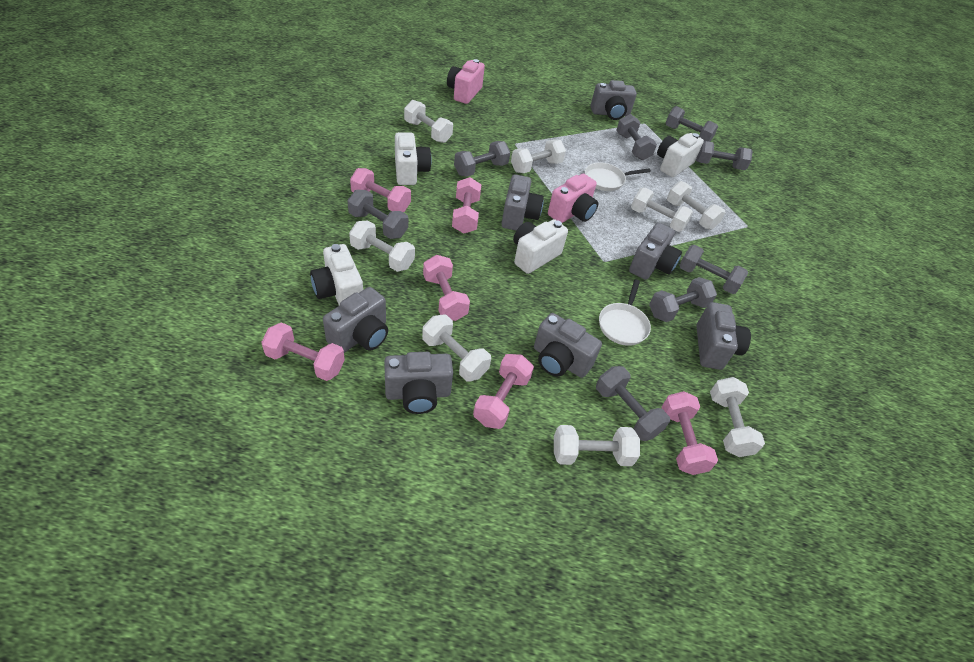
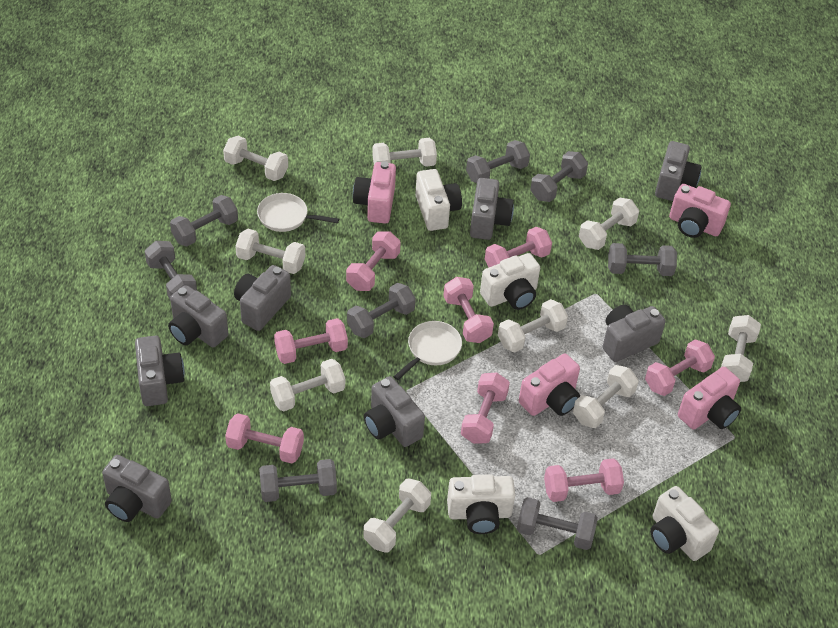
grey camera: [323,287,388,353] [384,352,453,414] [501,174,544,231] [534,313,602,378] [590,80,637,120] [629,223,682,280] [696,302,751,370] = 7 -> [102,455,172,522] [135,336,185,406] [168,285,228,347] [234,265,291,331] [364,376,425,447] [470,178,514,240] [603,304,666,362] [655,141,702,201] = 8
pink camera: [447,59,485,104] [548,174,598,223] = 2 -> [353,161,396,224] [519,353,580,416] [669,184,731,238] [678,367,741,430] = 4
pink dumbbell: [261,323,345,381] [350,168,411,212] [423,255,470,321] [452,177,481,234] [473,354,534,429] [662,391,718,475] = 6 -> [225,414,304,464] [274,318,348,364] [346,231,401,291] [443,277,494,343] [461,373,510,444] [485,227,552,268] [544,458,624,502] [645,339,715,396] = 8
white dumbbell: [349,220,415,272] [404,100,453,143] [422,315,491,382] [511,140,566,173] [554,425,640,466] [631,188,693,232] [667,181,725,230] [710,377,765,457] = 8 -> [223,136,288,181] [235,229,305,274] [270,359,345,411] [363,479,431,553] [372,138,437,167] [498,299,568,352] [573,365,639,428] [579,197,639,250] [721,315,761,382] = 9

